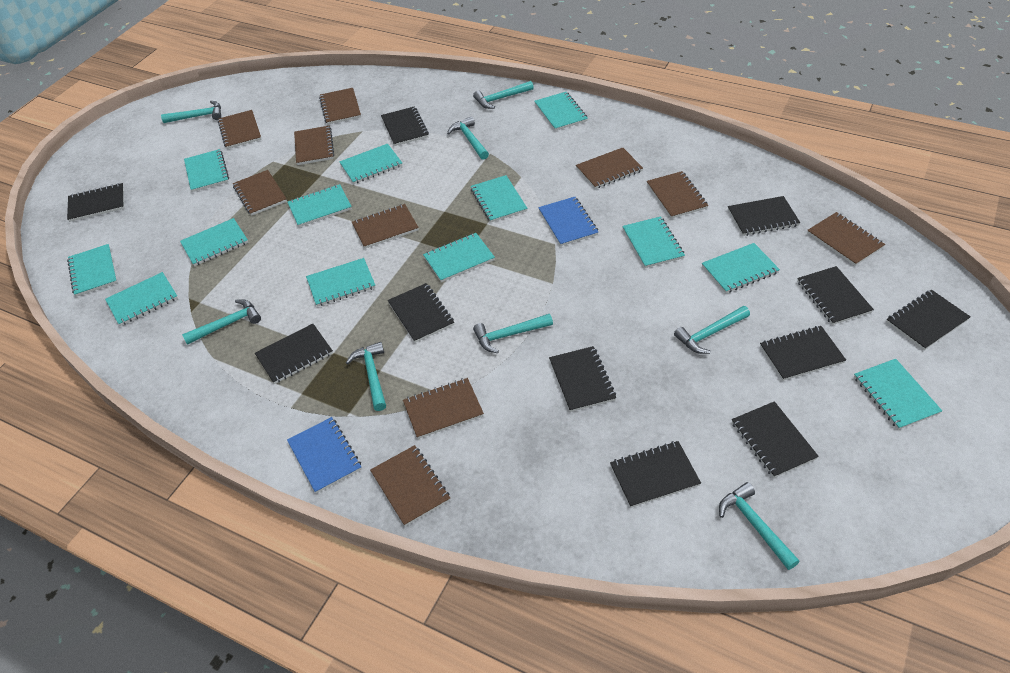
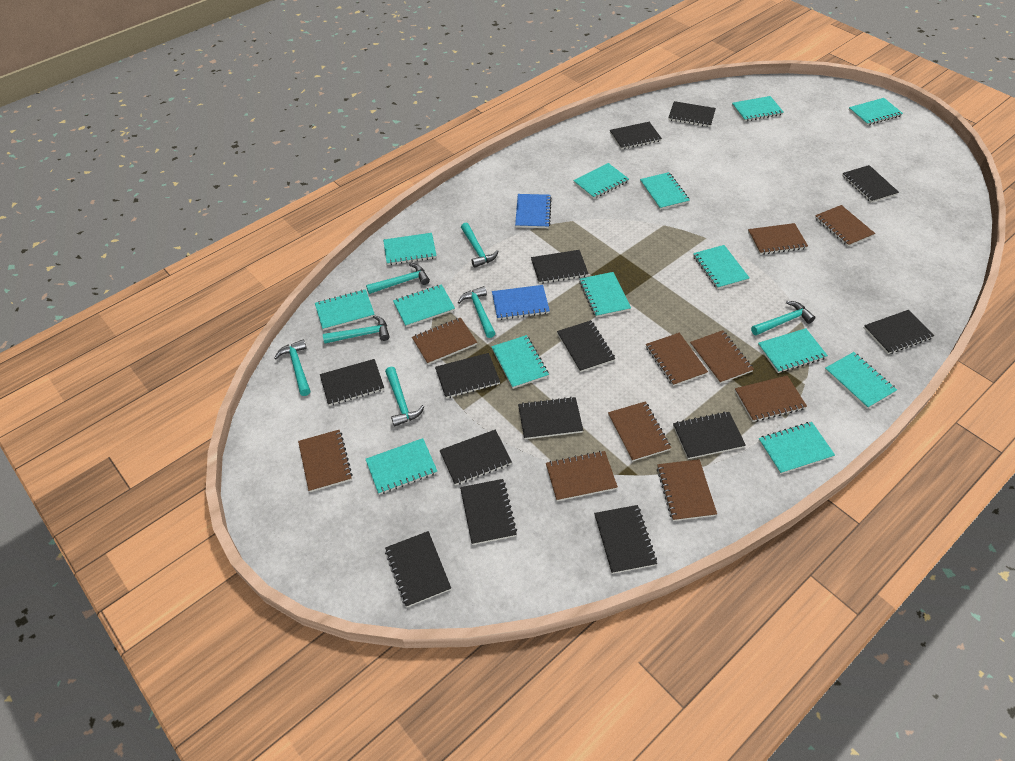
black notebook: [67,183,124,222] [255,324,333,384] [381,106,429,146] [388,283,454,343] [549,346,616,412] [610,441,701,508] [728,196,800,236] [732,401,819,478] [760,326,846,381] [797,266,874,325] [886,290,971,350] = 11 -> [320,359,384,406] [385,531,451,607] [435,353,500,398] [439,430,512,485] [460,479,517,545] [518,397,583,439] [531,250,589,284] [557,320,615,372] [594,505,657,574] [610,122,662,150] [668,101,716,127] [673,411,746,459] [842,165,899,203] [864,310,934,354] = 14
turquoise hammer: [161,101,221,123] [182,299,261,345] [346,342,386,411] [447,116,489,160] [473,81,534,109] [473,314,553,353] [674,306,750,354] [719,482,800,570] = 8 -> [274,339,310,396] [323,315,390,344] [366,263,430,294] [385,367,425,427] [458,286,496,338] [461,223,499,268] [751,301,815,335] = 7
turquoise notebook: [67,244,117,297] [105,272,178,326] [180,218,248,266] [184,149,229,192] [288,184,352,227] [306,258,376,307] [339,144,402,184] [423,233,495,282] [471,175,527,222] [534,92,588,131] [622,216,685,268] [702,243,780,293] [854,359,942,430] = 13 -> [315,289,375,331] [366,438,437,495] [383,233,437,265] [393,284,455,327] [491,335,549,389] [573,163,629,199] [579,272,631,317] [640,172,690,210] [693,245,750,289] [732,96,784,122] [758,328,828,373] [758,422,835,474] [825,352,897,409] [849,98,903,126] = 14

